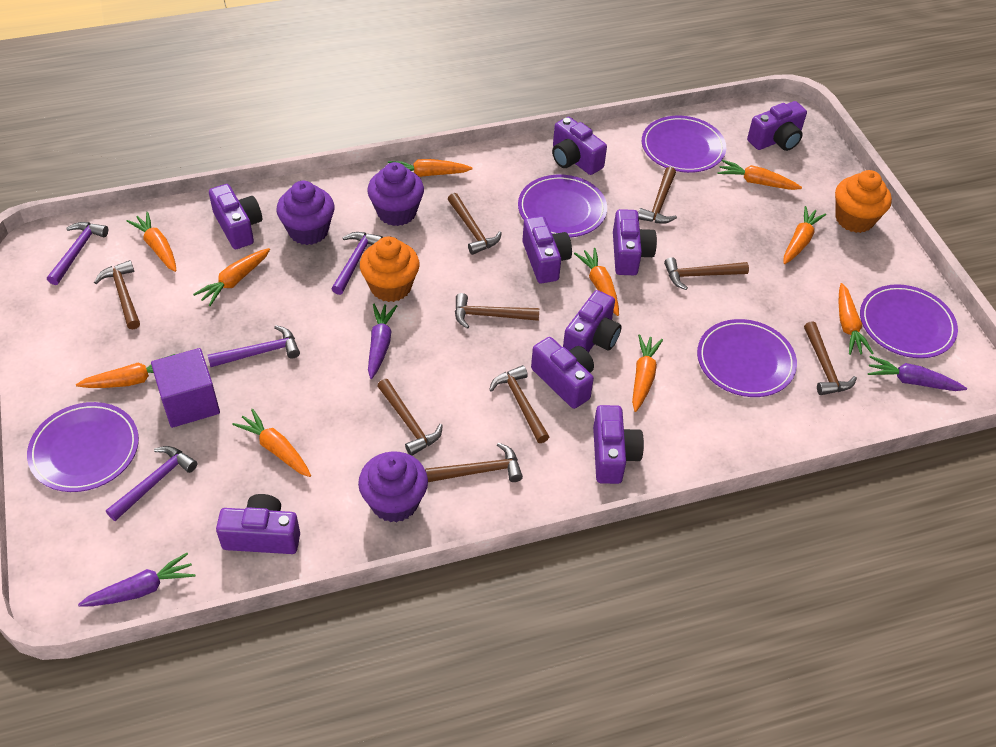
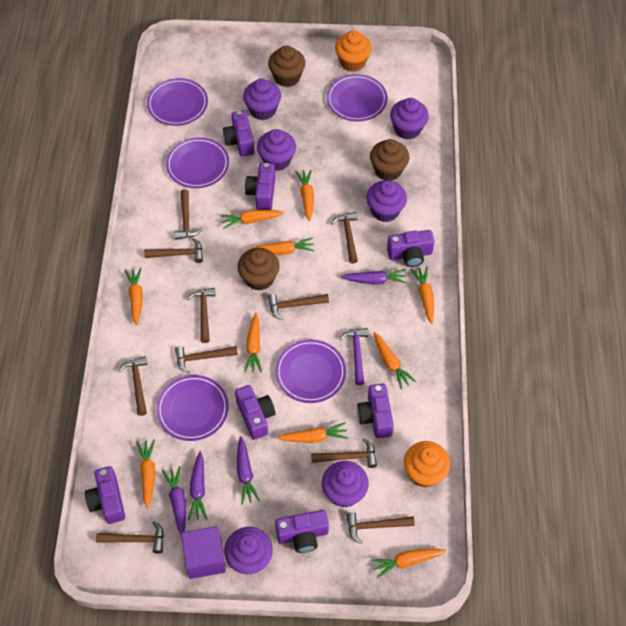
brown cupcake: none = 0 -> [237,248,280,291] [268,45,306,87] [370,139,409,181] = 3
brown hammer: [94,260,140,329] [377,379,443,456] [425,443,523,482] [448,193,502,255] [455,293,539,329] [489,365,549,443] [638,167,677,224] [664,257,749,290] [804,321,857,395] = 9 -> [96,521,164,554] [118,356,147,416] [144,238,203,263] [175,189,202,240] [175,346,238,373] [187,288,215,343] [268,294,329,320] [311,438,377,468] [331,212,358,264] [346,512,415,544] = 10
purple camera: [209,184,262,249] [216,494,300,554] [522,216,572,284] [531,337,594,409] [552,117,607,175] [563,290,622,352] [593,405,644,484] [613,209,657,275] [747,101,807,151] = 9 -> [85,466,125,524] [223,110,255,157] [235,385,275,440] [245,163,275,210] [275,510,329,553] [357,384,394,438] [387,230,434,267] = 7
purple carrot: [78,553,195,606] [368,304,397,379] [868,356,967,391] = 3 -> [162,466,186,534] [188,451,207,520] [237,436,260,505] [341,269,407,285] = 4
purple cupcake: [277,181,334,245] [358,451,428,523] [367,162,424,226] = 3 -> [224,527,273,575] [243,78,281,120] [257,129,296,171] [322,461,369,507] [366,180,407,222] [390,98,429,139] = 6
purple hammer: [47,222,108,285] [106,446,197,521] [207,325,300,367] [332,232,383,295] = 4 -> [339,328,368,385] = 1

